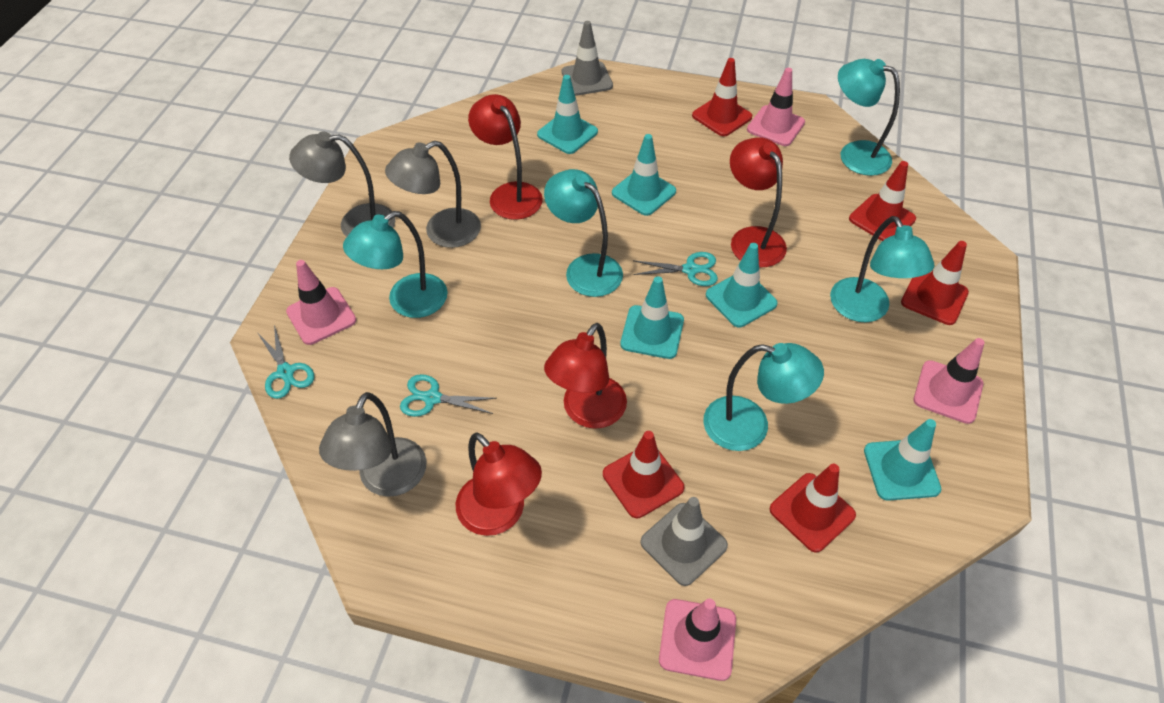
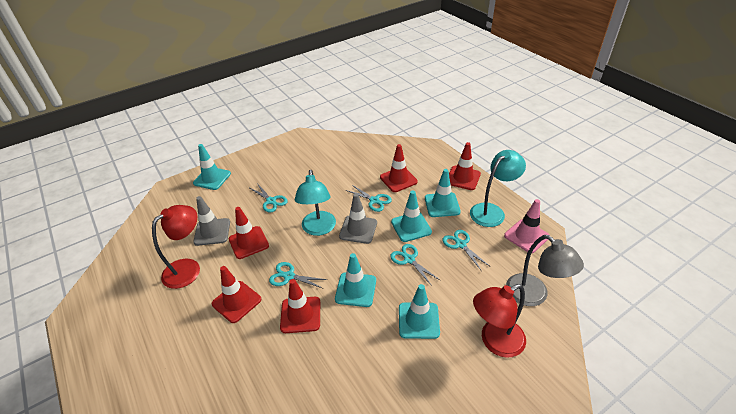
grey lamp: [289,131,395,237] [319,392,426,497] [385,141,481,248] = 3 -> [506,235,584,306] = 1
pink traffic cone: [286,260,356,345] [659,599,736,681] [747,68,805,146] [914,338,985,424] = 4 -> [504,199,550,253] = 1
red lamp: [456,432,542,536] [468,94,543,220] [544,323,627,429] [730,137,787,267] = 4 -> [152,205,200,289] [473,284,526,358] = 2
turquoise lamp: [343,211,447,318] [544,169,623,297] [703,343,824,451] [830,216,934,322] [838,59,900,176] = 5 -> [295,170,336,236] [470,150,526,227] = 2
turquoise scissors: [257,325,314,399] [400,374,497,417] [633,252,718,286] = 3 -> [250,183,288,213] [269,262,328,288] [346,184,392,212] [390,244,440,286] [442,230,489,270] = 5

